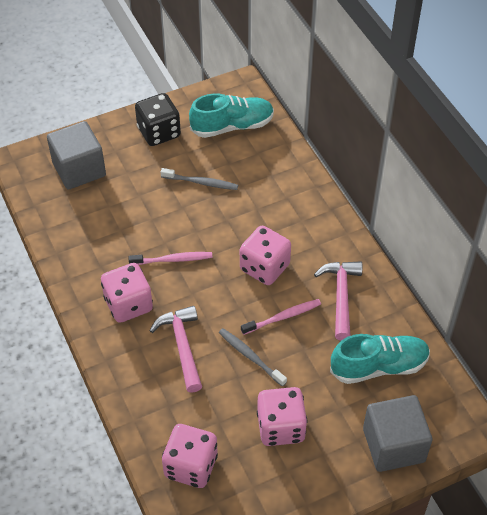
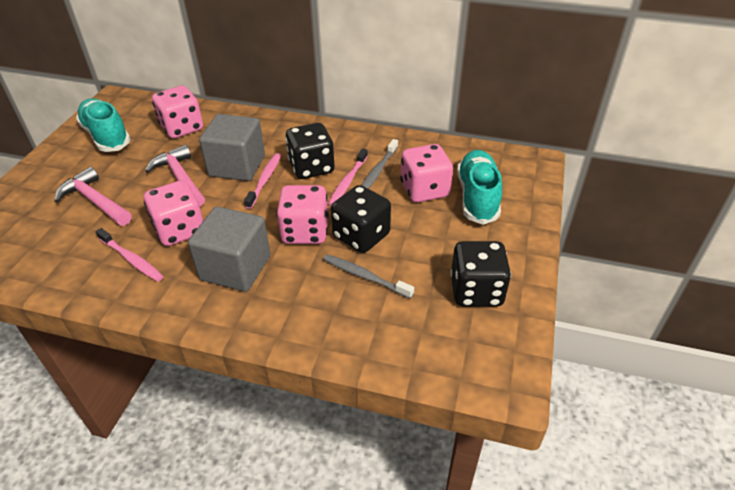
black dice: [135,93,181,146] = 1 -> [285,123,335,179] [331,185,391,253] [450,241,511,307] = 3
pink toothbrush: [128,252,212,265] [241,299,321,335] = 2 -> [96,228,164,282] [244,153,281,209] [328,148,368,206] = 3

